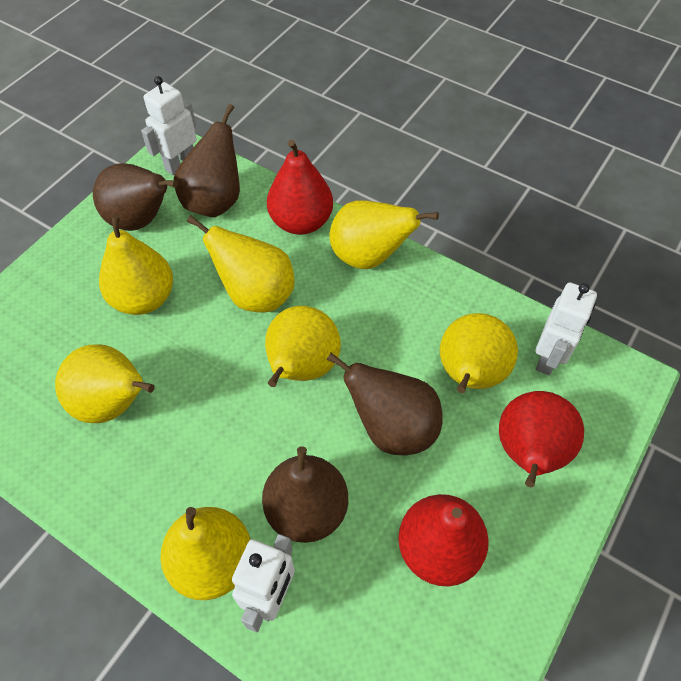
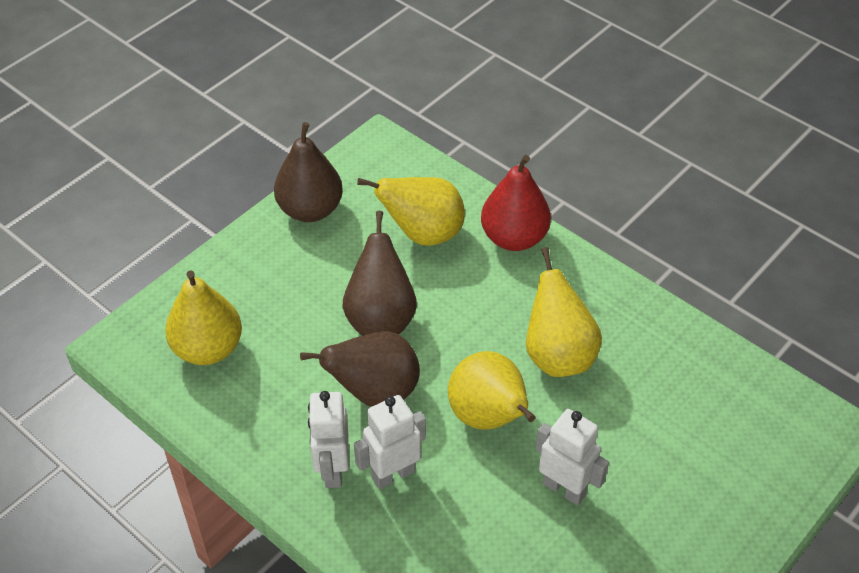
brown pear: [93,163,178,231] [174,104,240,217] [262,446,348,543] [326,353,443,455] = 4 -> [274,122,343,222] [300,331,420,407] [343,211,417,336] = 3
red pear: [267,140,333,235] [398,494,489,586] [499,391,584,487] = 3 -> [481,155,551,251] = 1
yellow pear: [55,344,155,423] [99,215,173,315] [160,507,251,600] [187,215,295,312] [265,306,341,387] [330,200,439,269] [440,313,518,393] = 7 -> [165,270,242,365] [357,177,465,246] [448,351,536,430] [526,247,602,377] = 4

